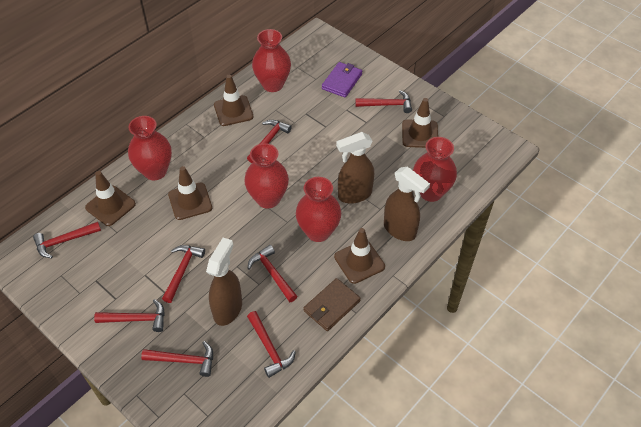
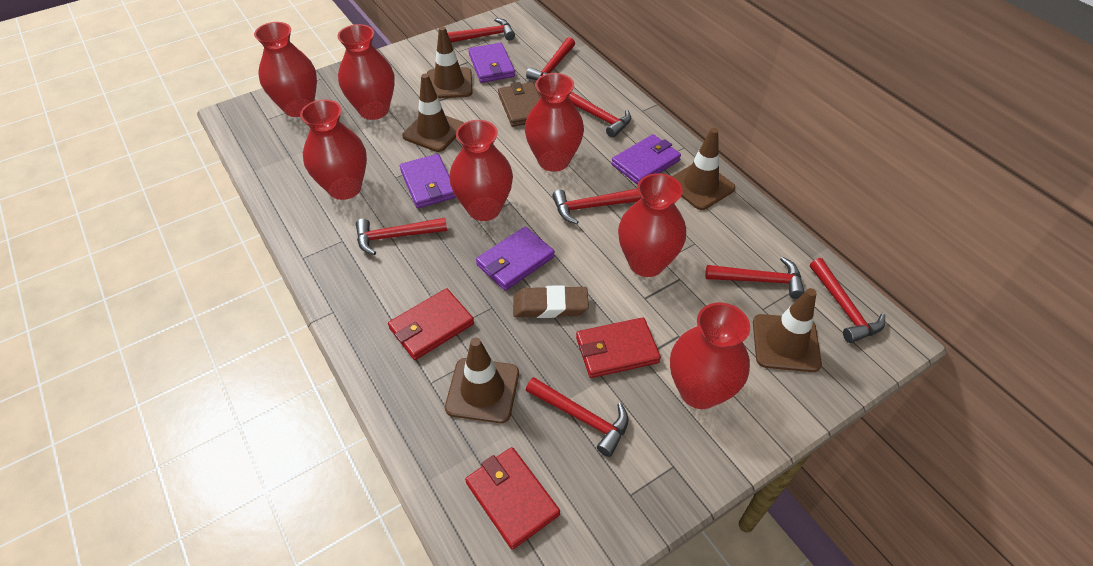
brown eraser: none = 0 -> [513,285,589,318] = 1
brown spray bottle: [206,238,242,326] [336,132,374,204] [384,166,430,241] = 3 -> none = 0
purple wallet: [322,62,362,98] = 1 -> [400,154,456,208] [468,43,515,83] [476,227,555,291] [611,134,681,185] = 4
red vase: [128,116,172,180] [244,143,289,209] [252,29,291,92] [296,177,341,242] [413,137,457,202] = 5 -> [254,22,317,117] [300,99,367,200] [337,24,395,120] [450,120,513,221] [525,73,584,172] [618,173,686,277] [670,302,750,409] = 7
red wallet: none = 0 -> [388,288,474,360] [465,447,560,550] [576,317,661,378] = 3

